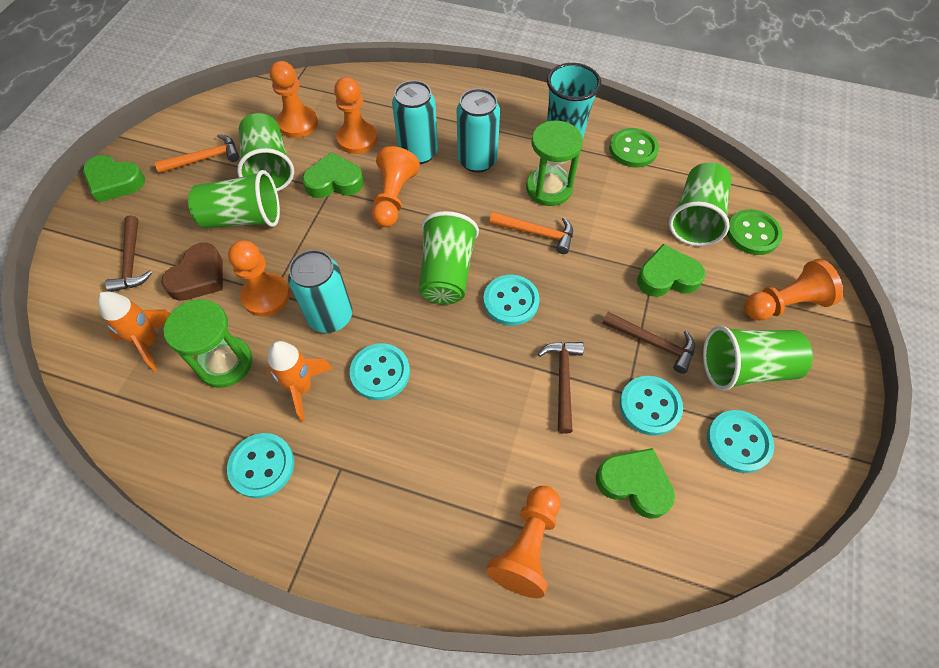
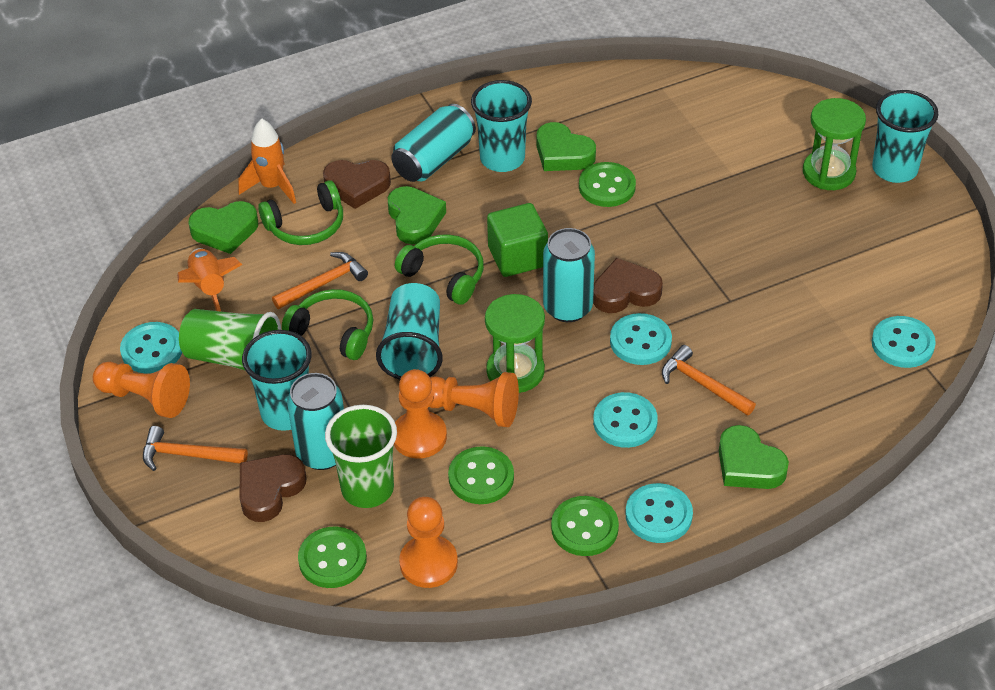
brown hammer: [105,215,152,292] [538,342,584,434] [602,312,695,374] = 3 -> none = 0
brown heart: [161,243,223,301] = 1 -> [239,454,307,522] [323,160,391,209] [593,258,663,313] = 3
green button: [609,128,659,168] [727,209,783,255] = 2 -> [298,527,367,588] [448,446,514,504] [551,496,619,556] [579,162,636,207] = 4
green cube: none = 0 -> [487,203,548,277] = 1
green cup: [188,170,280,228] [237,113,294,192] [419,211,479,304] [669,162,732,246] [703,326,813,391] = 5 -> [179,309,281,371] [325,405,397,508] = 2
green headphones: none = 0 -> [258,180,343,245] [282,289,373,360] [395,234,484,305] = 3
orange hammer: [154,134,239,173] [489,212,573,254] = 2 -> [143,426,248,471] [272,252,368,309] [662,345,756,416] = 3
orange pawn: [228,240,290,317] [270,61,318,138] [334,77,378,154] [372,146,420,227] [486,486,560,598] [744,259,843,321] = 6 -> [93,362,190,418] [394,369,447,459] [399,497,458,588] [429,372,519,427] = 4
turquoise cup: [547,63,601,138] = 1 -> [242,330,312,431] [376,283,443,380] [471,80,532,172] [872,90,939,183] = 4

